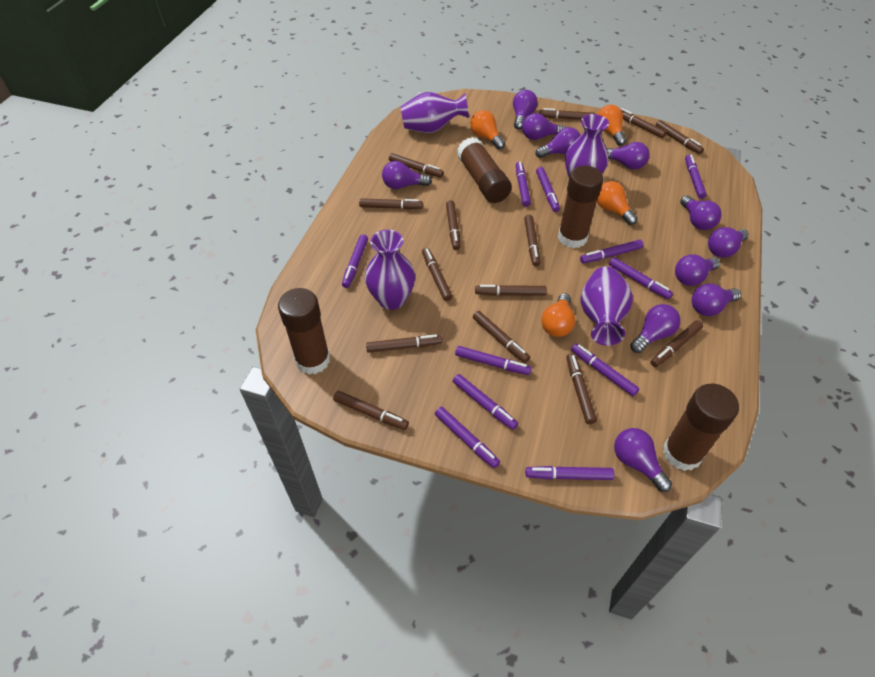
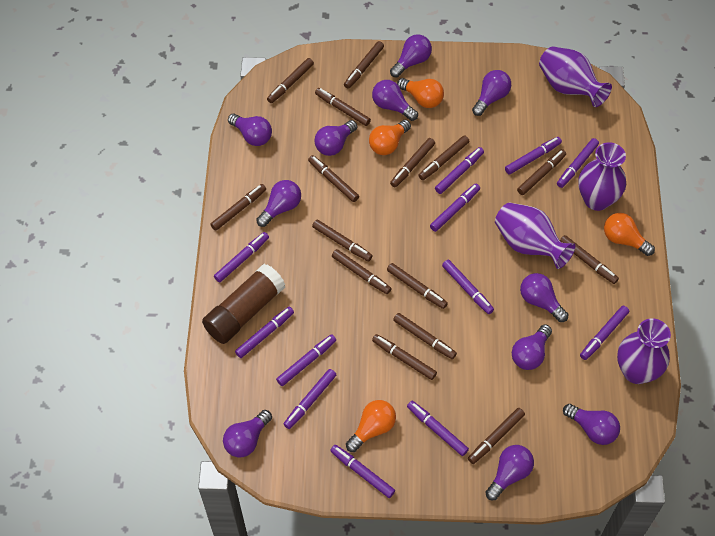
brown glue stick: [278,288,330,374] [457,137,512,203] [558,166,604,248] [663,384,739,471] = 4 -> [202,264,285,344] = 1
brown marker: [333,391,409,430] [359,198,423,209] [366,334,442,353] [389,153,444,178] [422,248,452,301] [446,200,460,250] [473,311,530,363] [475,285,547,296] [524,215,540,266] [539,108,595,120] [566,353,597,424] [621,108,667,138] [650,320,703,367] [655,120,704,154] = 14 -> [210,184,266,231] [267,58,314,103] [308,155,359,202] [312,220,373,261] [315,88,371,126] [332,249,391,294] [344,41,384,89] [372,334,437,380] [387,263,448,309] [390,138,435,187] [393,313,457,359] [418,135,469,180] [468,408,525,464] [517,149,566,195] [560,235,619,284] = 15
purple marker: [342,234,368,288] [435,407,500,468] [453,374,518,430] [455,346,531,375] [516,162,531,207] [525,466,614,480] [536,167,560,212] [571,344,639,396] [580,240,644,263] [609,257,673,299] [685,155,707,199] = 11 -> [214,232,269,282] [235,307,294,358] [276,334,336,386] [284,369,336,429] [330,445,395,498] [407,401,469,456] [430,184,480,232] [435,147,484,194] [442,260,494,314] [505,137,562,174] [557,138,599,188] [580,306,629,360] = 12

